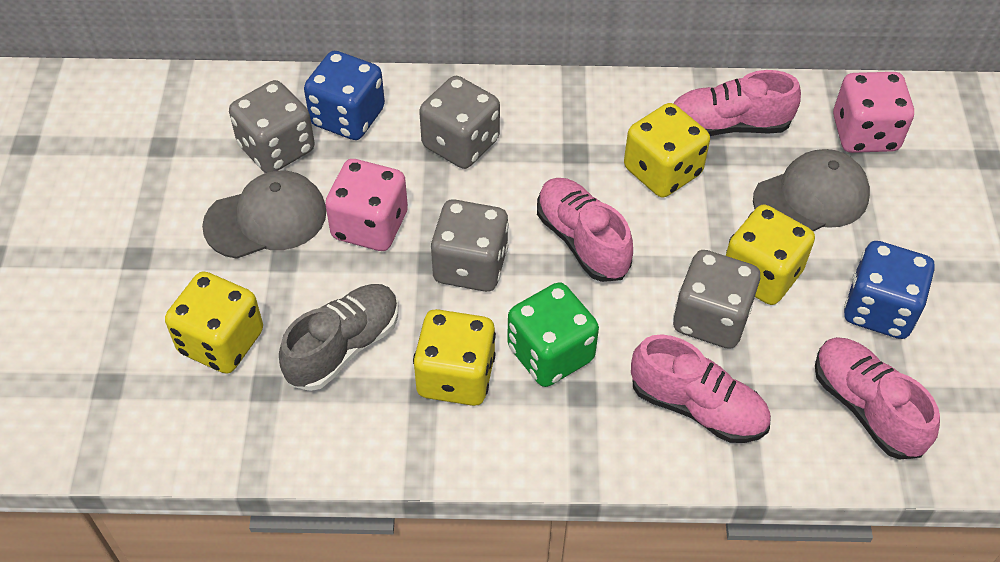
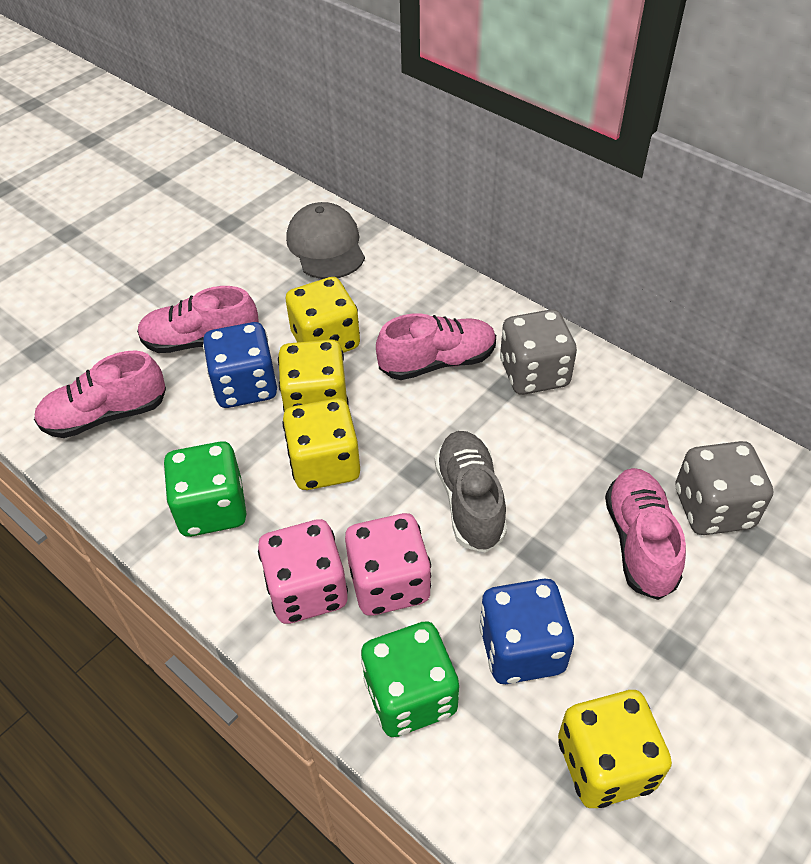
green dice: [507,282,599,387] = 1 -> [163,441,246,537] [361,621,459,737] = 2
grey cap: [202,170,326,259] [753,149,870,231] = 2 -> [286,202,365,279] = 1
grey dice: [229,80,315,173] [419,76,500,169] [430,199,509,292] [673,250,760,349] = 4 -> [500,309,577,395] [675,441,773,535] = 2

